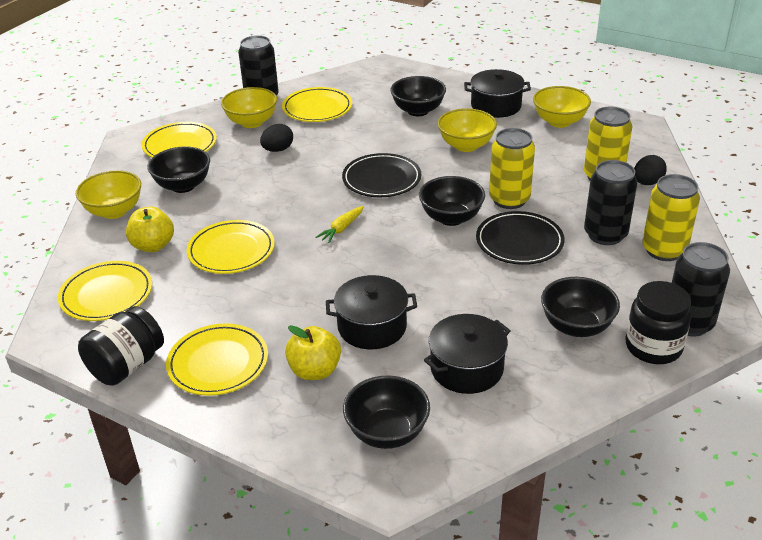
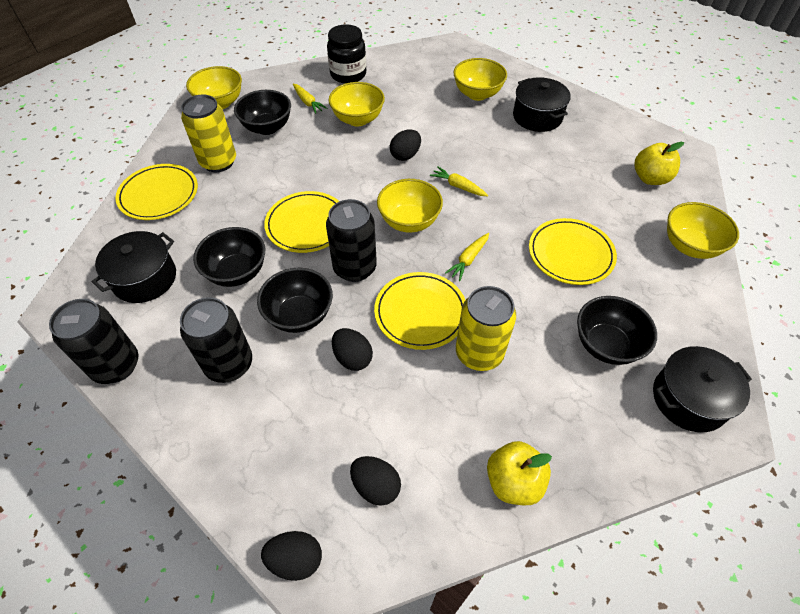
black bowl: [147,147,210,193] [343,375,430,449] [390,76,446,116] [419,176,485,226] [541,277,620,337] = 5 -> [193,227,265,287] [234,90,291,135] [257,268,333,333] [577,296,657,365] = 4
black egg: [260,124,293,152] [634,155,667,185] = 2 -> [261,531,322,581] [332,328,373,371] [350,456,401,506] [390,130,421,161] = 4
black jar: [78,306,164,386] [625,281,692,364] = 2 -> [327,24,366,84] = 1
black plate: [342,153,421,197] [476,211,565,265] = 2 -> none = 0
yellow bowl: [76,170,141,219] [221,87,277,128] [438,108,497,152] [533,86,591,128] = 4 -> [186,66,242,109] [329,82,385,126] [377,179,443,233] [453,58,507,101] [667,202,739,259] = 5
yellow can: [489,128,535,209] [584,107,633,180] [642,174,700,261] = 3 -> [181,95,236,172] [456,286,516,371] = 2
yellow carrot: [315,206,364,243] = 1 -> [293,84,327,114] [430,166,488,196] [445,233,489,281] = 3
yellow plate: [58,261,152,321] [142,122,217,157] [166,323,268,396] [187,220,275,274] [282,87,352,122] = 5 -> [115,164,198,220] [264,191,339,253] [374,272,465,350] [529,218,617,285] = 4

